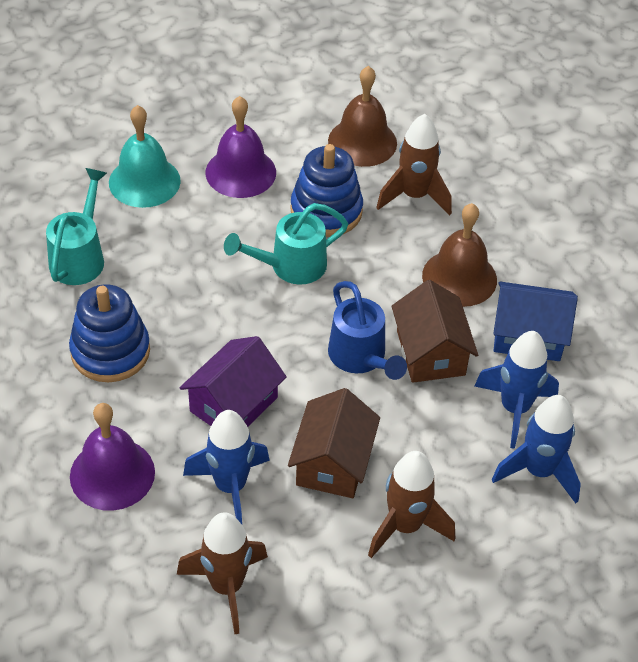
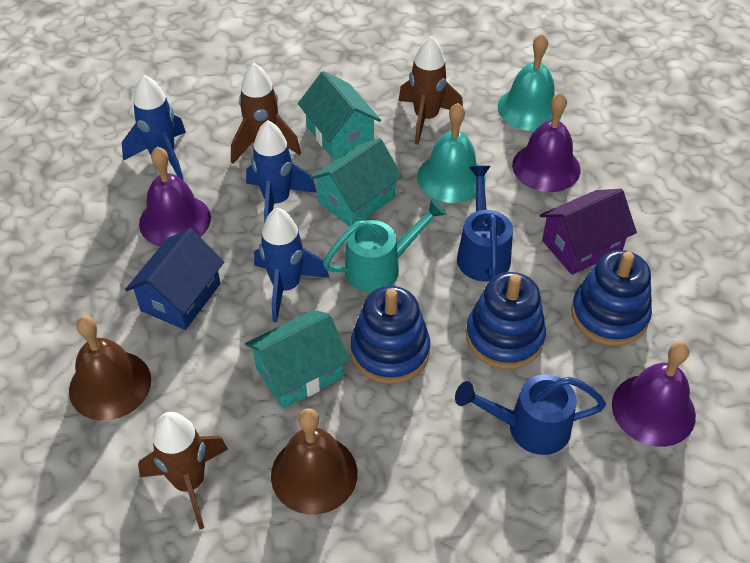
blue stacking toy: [69,284,150,382] [290,144,363,237] = 2 -> [350,286,430,384] [466,272,546,369] [571,250,652,346] = 3
blue watering can: [328,281,407,380] = 1 -> [455,374,606,455] [457,166,513,282] = 2
brown house: [288,388,380,498] [392,280,478,383] = 2 -> none = 0
purple bell: [70,403,155,511] [206,96,276,198] = 2 -> [139,147,211,247] [512,93,580,192] [612,342,696,447] = 3
turquoise bell: [109,105,181,208] = 1 -> [417,103,486,203] [498,34,561,131] = 2
turquoise house: none = 0 -> [245,310,350,409] [298,71,381,160] [310,138,403,227] = 3
turquoise watering can: [46,168,107,285] [224,203,348,285] = 2 -> [323,198,447,292] = 1

